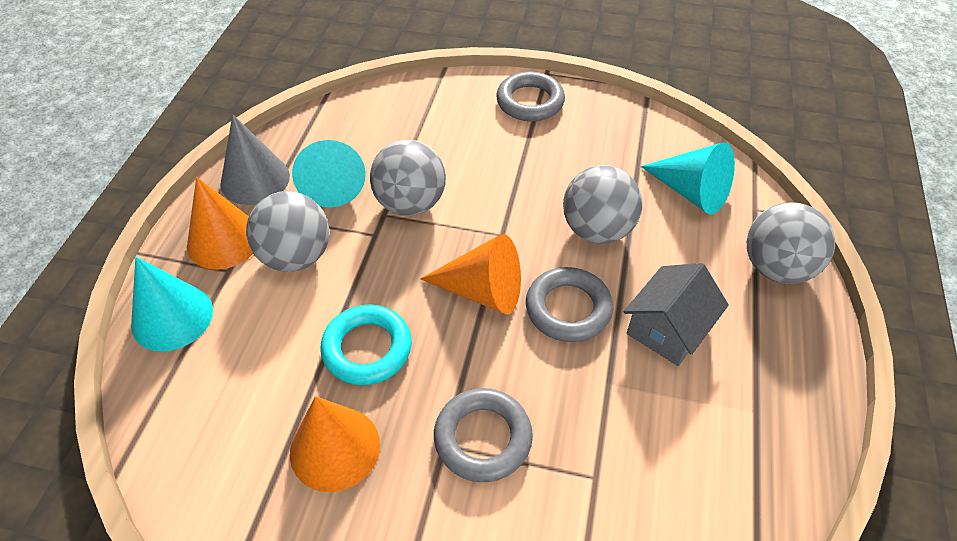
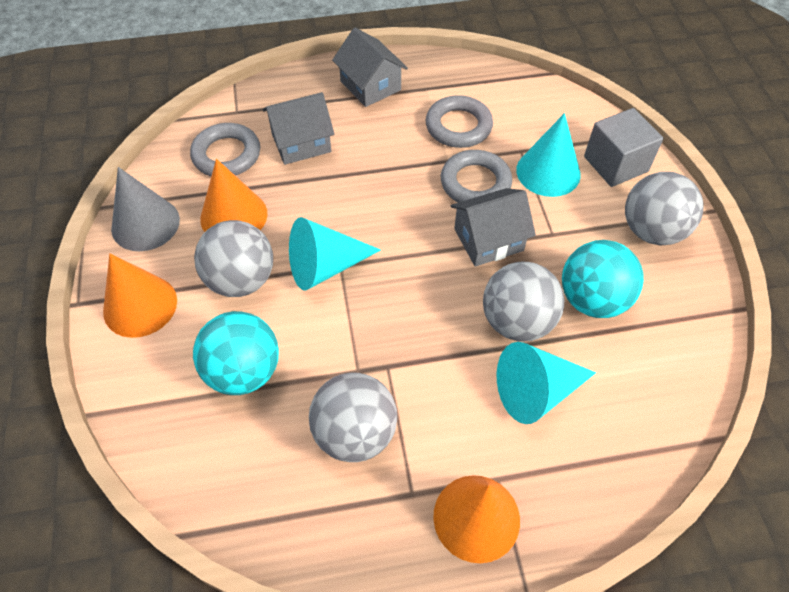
grey cube: none = 0 -> [584,108,663,187] = 1
grey house: [624,263,729,366] = 1 -> [263,92,334,165] [332,28,408,107] [451,188,536,267] = 3
turquoise ball: none = 0 -> [193,311,279,395] [562,240,644,318] = 2
turquoise ring: [320,305,412,385] = 1 -> none = 0

